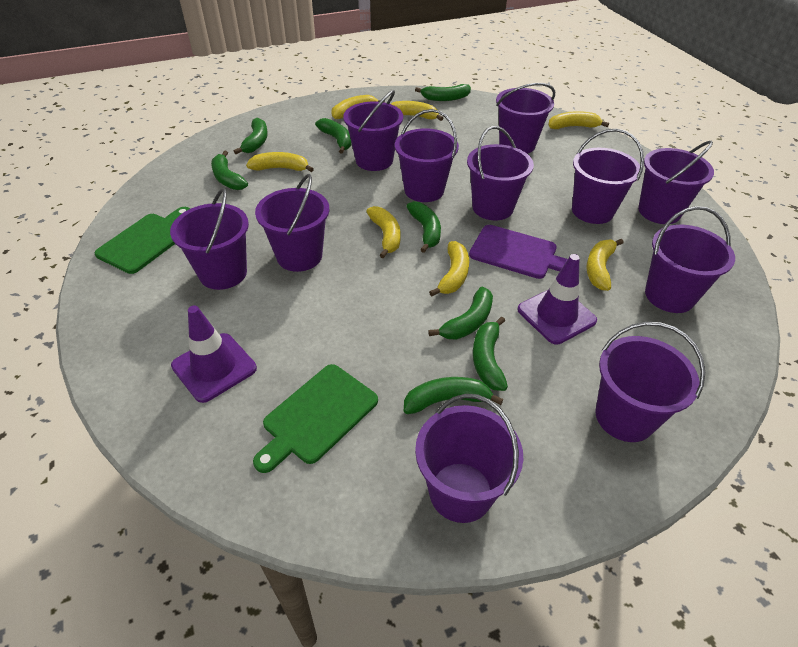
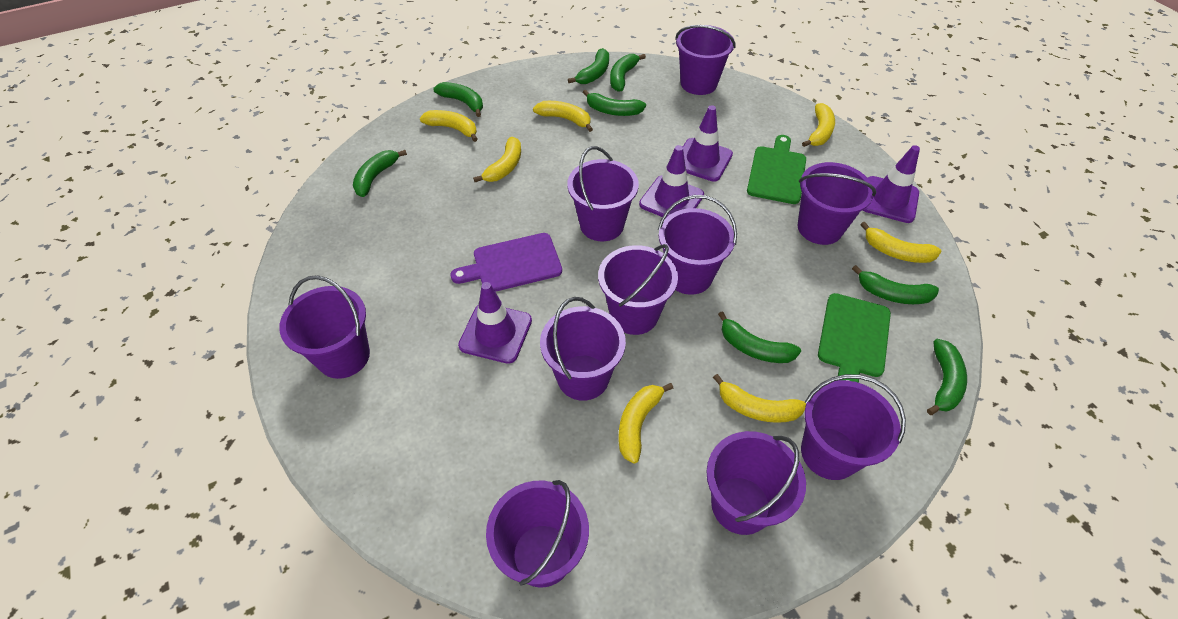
purple bucket: [170,188,249,290] [255,174,329,272] [343,90,403,171] [395,109,459,202] [415,394,523,523] [467,126,534,220] [496,83,555,154] [572,129,644,224] [595,322,705,442] [638,141,714,224] [645,206,735,313] = 11 -> [279,275,370,379] [486,480,589,587] [540,297,626,401] [567,146,639,241] [598,244,678,335] [658,195,737,295] [675,25,736,95] [706,431,806,535] [798,162,876,245] [801,374,906,480] = 10
purple traffic cone: [171,305,257,403] [517,254,597,344] = 2 -> [458,282,532,364] [639,145,704,217] [683,105,733,182] [863,145,920,223] = 4

